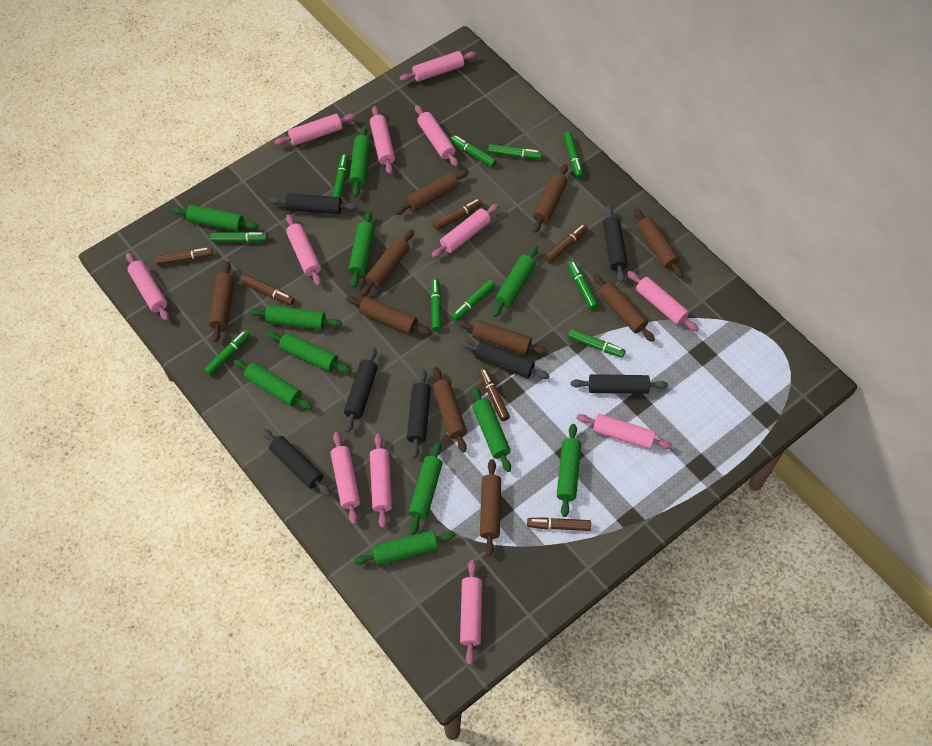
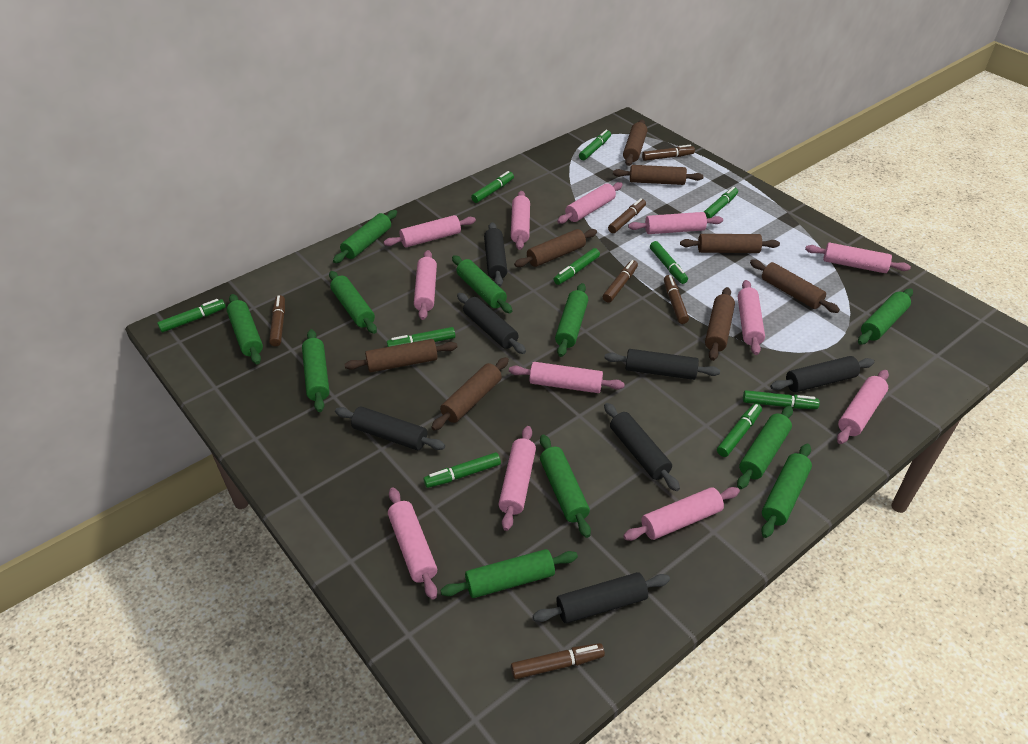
brown rolling pin: [209,261,234,342] [346,296,431,335] [360,229,414,297] [395,170,469,215] [432,367,467,452] [457,320,547,355] [480,459,501,556] [533,164,568,233] [593,274,655,342] [634,208,683,278] = 10 -> [344,339,457,372] [431,357,509,431] [514,229,597,267] [613,165,703,185] [623,120,647,166] [680,234,780,253] [705,287,735,361] [750,259,840,313] = 8

